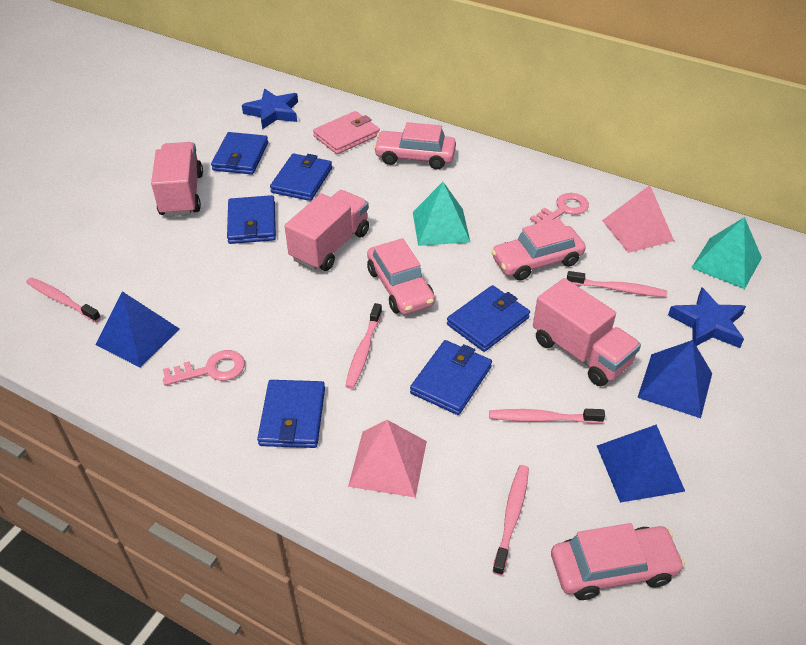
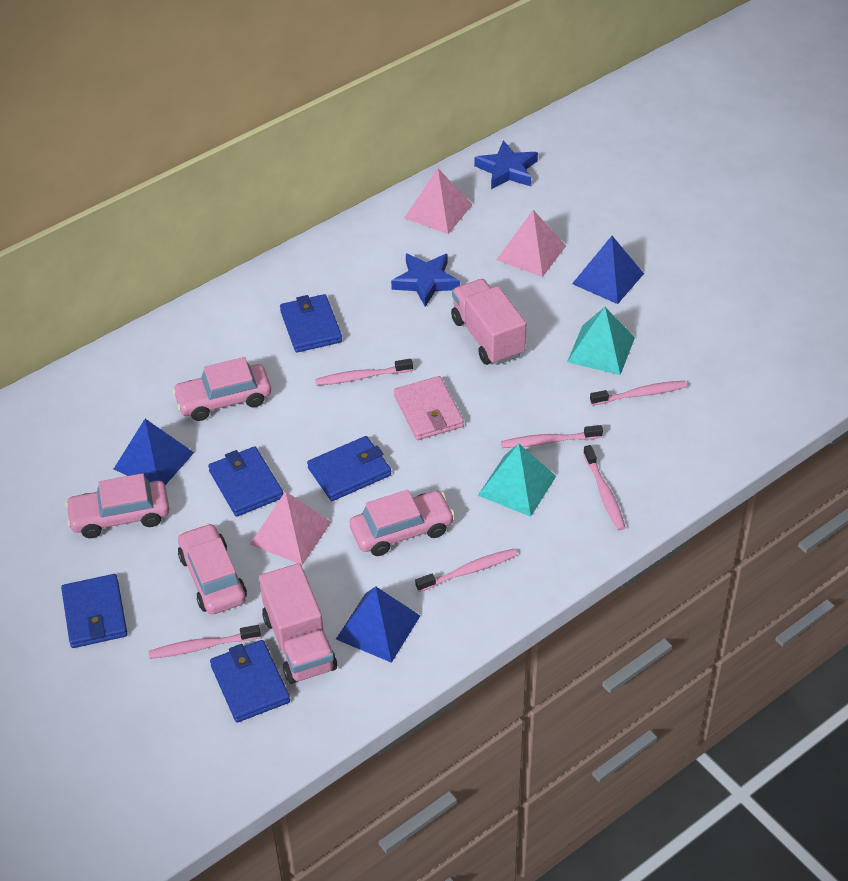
blue wallet: [211,132,268,175] [227,195,276,244] [257,380,325,448] [270,153,332,201] [410,340,492,415] [447,285,530,352] = 6 -> [61,574,128,648] [208,446,283,517] [210,640,290,723] [280,294,342,353] [307,436,391,501] = 5
pink key: [163,350,245,386] [530,193,589,224] = 2 -> none = 0
pink pyramid: [348,420,427,498] [602,185,674,253] = 2 -> [250,491,331,565] [404,168,473,234] [497,210,566,277] = 3
pink toothbrush: [26,277,101,322] [345,303,382,389] [489,409,605,423] [492,465,529,576] [567,271,667,297] = 5 -> [148,625,261,659] [315,359,413,386] [415,549,517,592] [501,425,603,448] [583,445,626,531] [590,381,687,405] = 6
pink truck: [151,142,203,216] [285,190,369,271] [533,278,641,386] = 3 -> [259,563,337,684] [451,279,526,365] = 2

